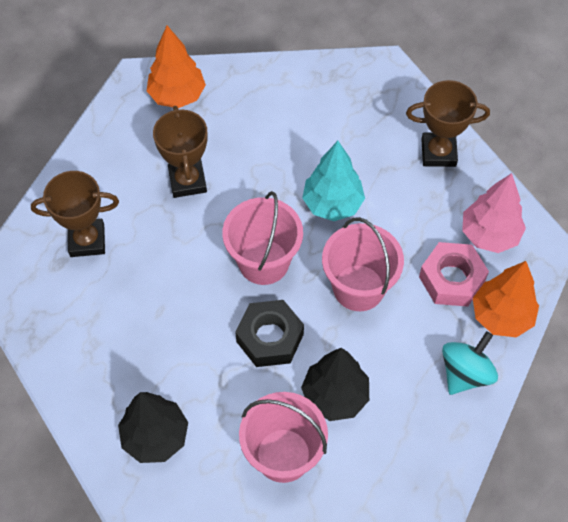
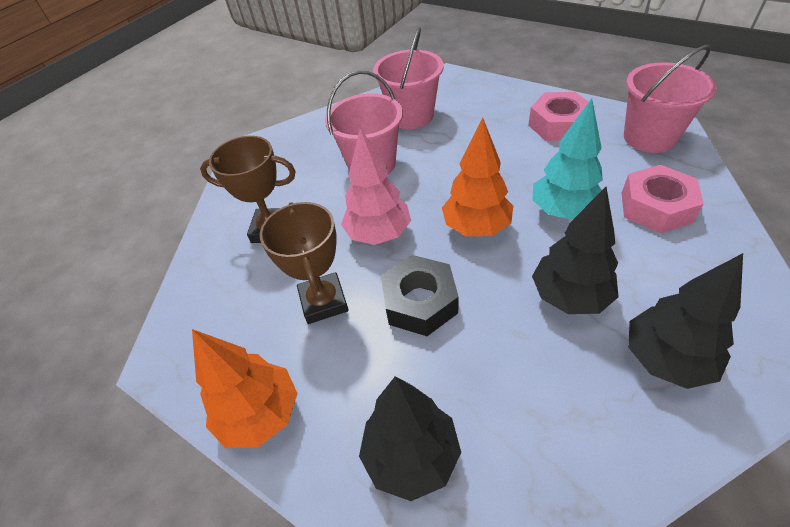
black tree: [118,392,188,463] [301,348,369,421] = 2 -> [359,376,461,501] [532,187,619,314] [628,253,743,389] = 3
brown trophy: [31,171,119,257] [153,106,208,198] [406,80,490,167] = 3 -> [200,136,296,243] [260,202,349,324] = 2
pink nut: [419,242,489,307] = 1 -> [528,92,588,141] [622,165,704,233] = 2
turquoise spinning top: [442,331,498,395] = 1 -> none = 0

